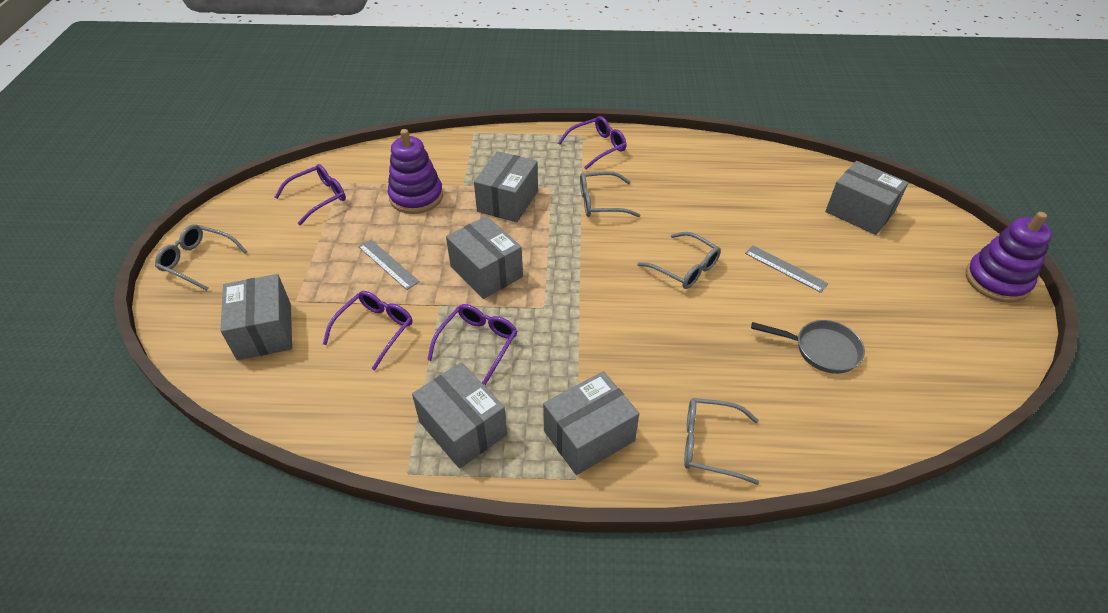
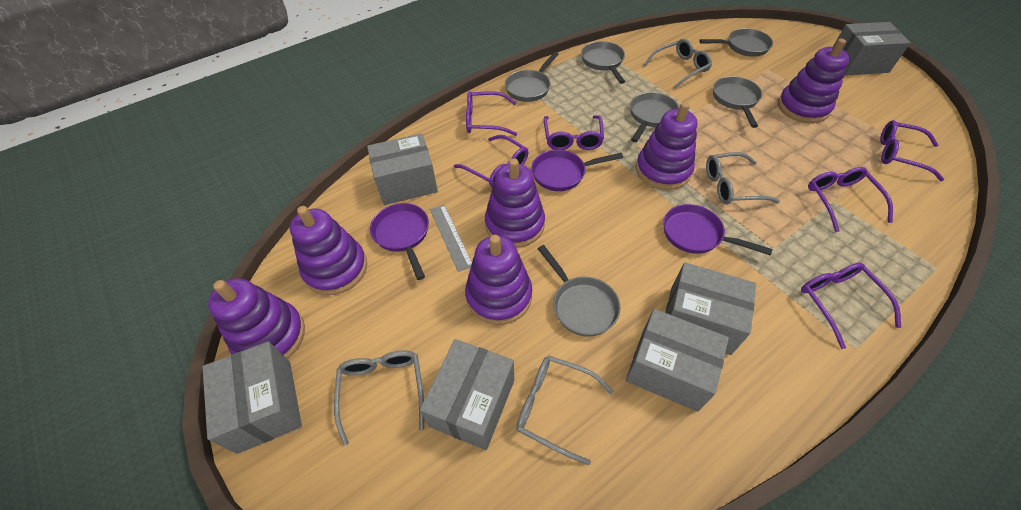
grey pan: [751,320,865,374] = 1 -> [505,52,559,102] [538,245,620,337] [581,41,625,84] [630,92,679,142] [700,28,773,57] [713,76,762,128] = 6
grey ruler: [358,240,420,290] [745,245,828,293] = 2 -> [430,205,472,272] = 1
purple glasses: [275,164,346,225] [323,291,413,370] [427,304,517,385] [558,116,626,169] = 4 -> [454,135,528,187] [466,91,517,136] [544,115,604,150] [801,263,901,349] [808,167,893,232] [880,120,944,181] = 6
purple pan: none = 0 -> [370,203,429,280] [531,150,623,191] [663,204,772,255] = 3
purple stacking toy: [388,129,443,214] [966,212,1052,303] = 2 -> [208,279,305,359] [290,206,367,295] [465,235,532,325] [485,158,545,248] [636,102,697,190] [778,39,850,123] = 6

